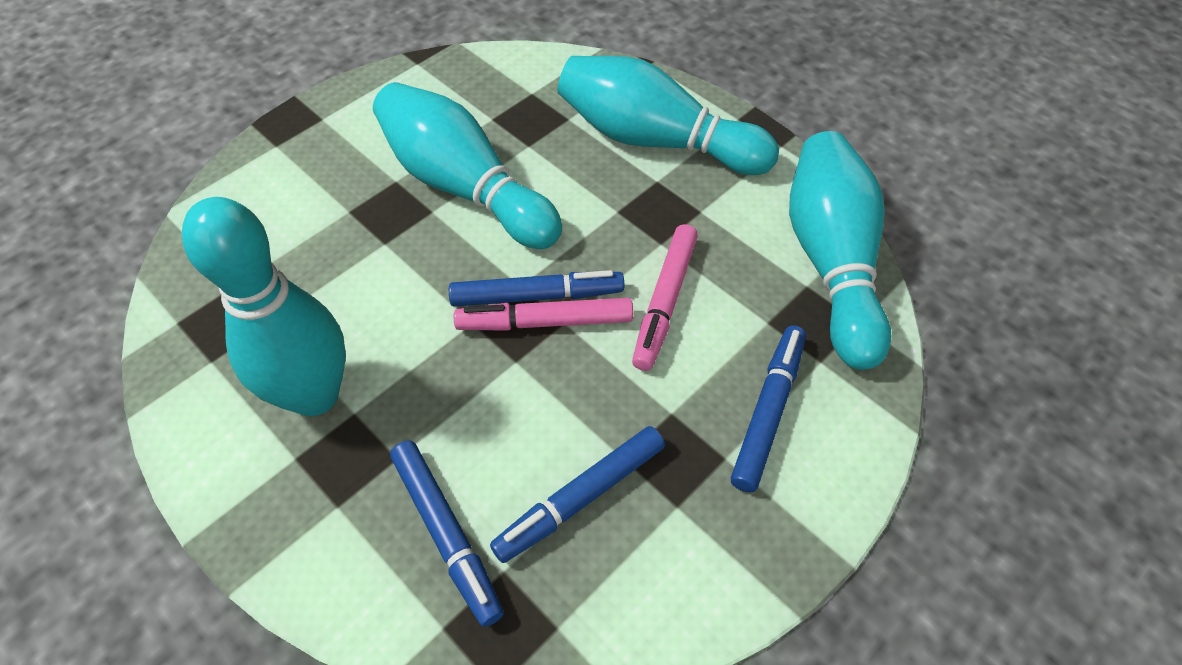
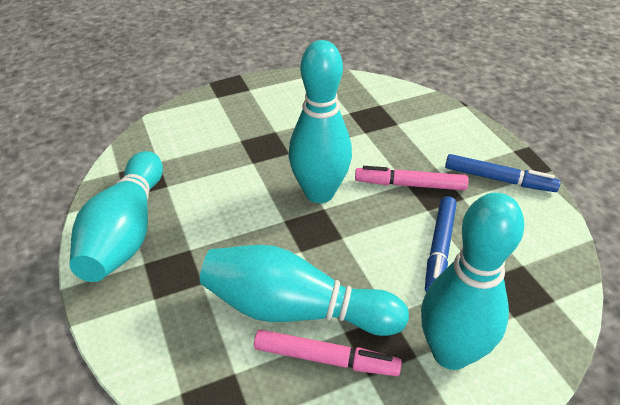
blue marker: [390,440,504,627] [449,270,624,307] [490,426,665,563] [731,325,806,492] = 4 -> [425,196,457,292] [445,154,560,192] = 2

